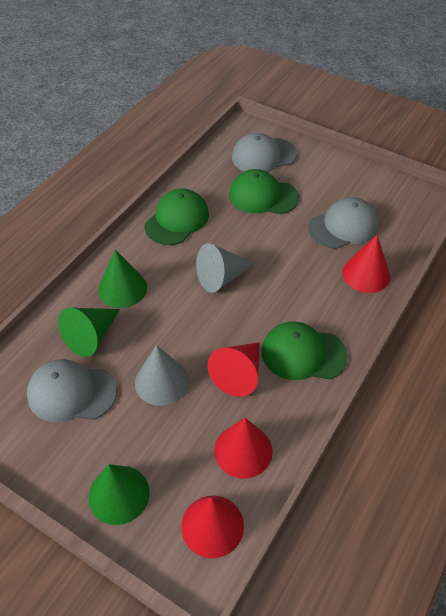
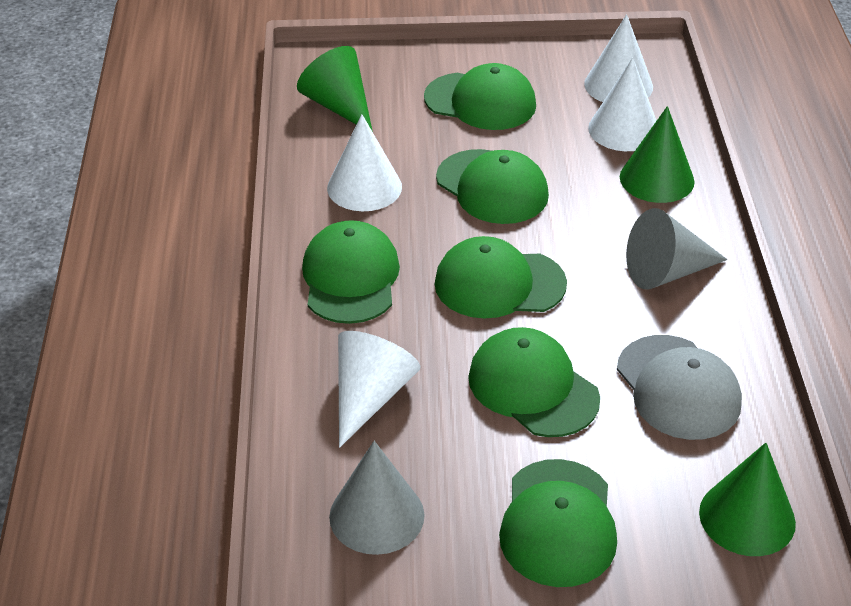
green cap: [145,188,209,245] [229,169,299,214] [262,322,348,380] = 3 -> [302,220,400,324] [424,63,536,130] [435,236,567,318] [436,149,549,224] [468,327,600,437] [499,459,617,587] = 6
grey cap: [27,359,117,422] [232,133,297,172] [308,197,379,249] = 3 -> [617,335,742,440] = 1
red cone: [181,496,244,558] [208,342,259,397] [214,418,273,479] [342,235,390,293] = 4 -> none = 0
white cone: none = 0 -> [327,114,402,211] [338,331,421,448] [584,14,653,102] [588,58,657,151] = 4

